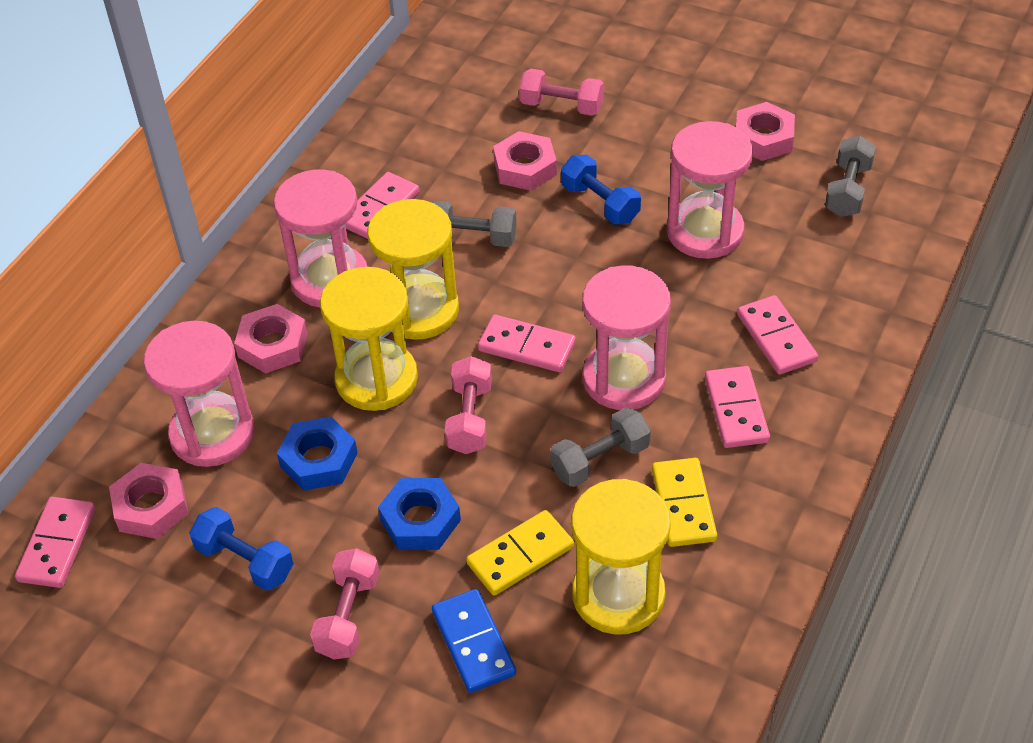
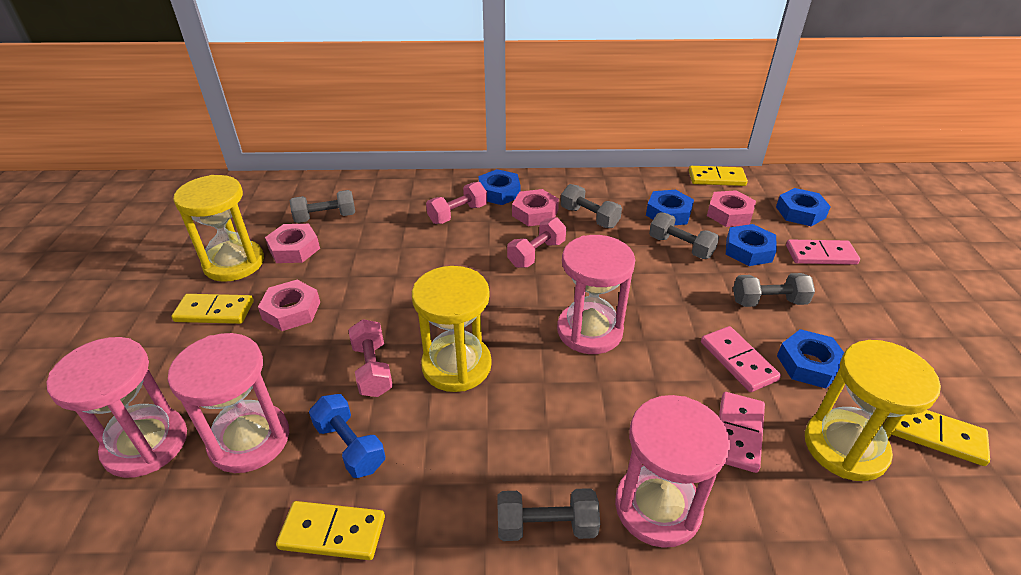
blue domino: [432,589,516,693] = 1 -> none = 0
blue dumbbell: [189,507,294,591] [561,155,641,225] = 2 -> [309,394,385,478] = 1
blue nut: [277,417,358,491] [378,478,461,550] = 2 -> [478,169,521,205] [646,190,694,225] [726,224,777,266] [776,188,831,226] [777,329,844,388] = 5
grey dumbbell: [433,201,517,247] [550,407,651,487] [825,136,876,217] = 3 -> [290,190,355,223] [497,488,600,541] [561,184,622,228] [649,212,719,259] [733,273,815,307] = 5
pink domino: [15,497,96,588] [345,172,419,239] [478,314,576,372] [705,366,770,448] [737,295,818,375] = 5 -> [701,326,781,392] [719,392,765,473] [786,240,860,265] = 3
yellow domino: [466,510,574,596] [652,458,717,547] = 2 -> [171,294,254,324] [276,501,385,560] [689,166,748,186] [892,410,990,466] = 4

